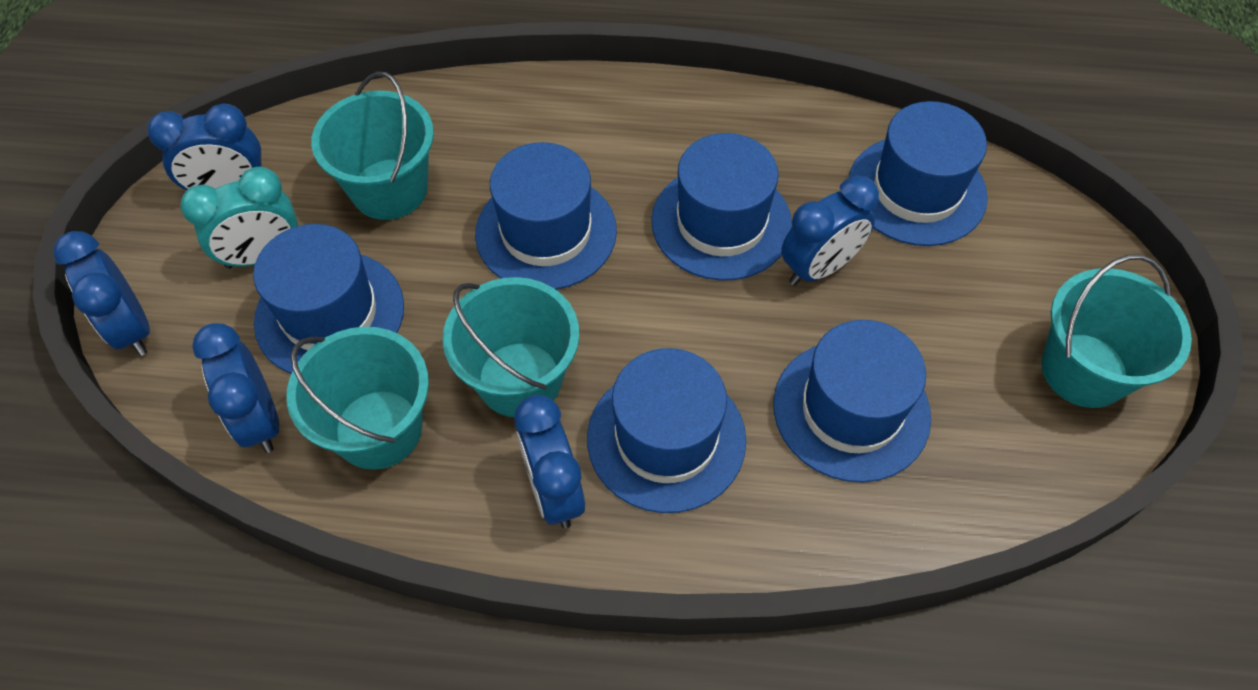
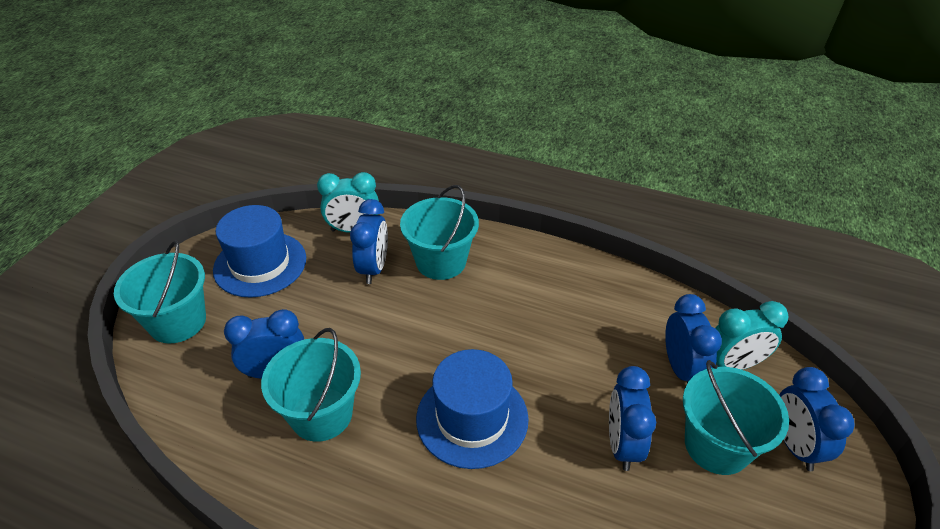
blue hat: [253,224,404,374] [475,142,617,290] [587,348,746,513] [651,133,792,281] [774,320,931,483] [849,101,988,246] = 6 -> [213,205,306,298] [416,349,529,469] = 2
turquoise clock: [180,167,298,269] = 1 -> [317,172,379,233] [716,301,789,370] = 2

